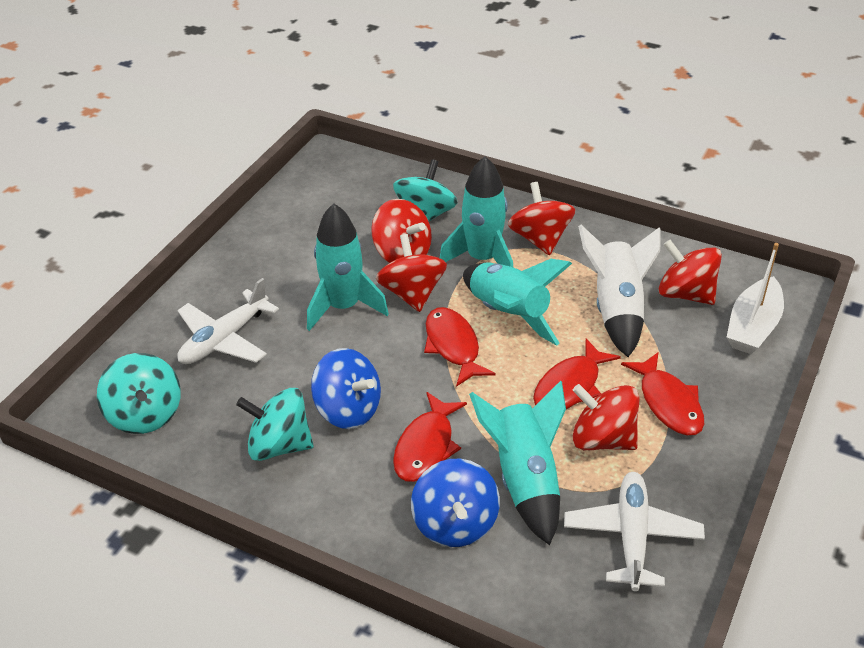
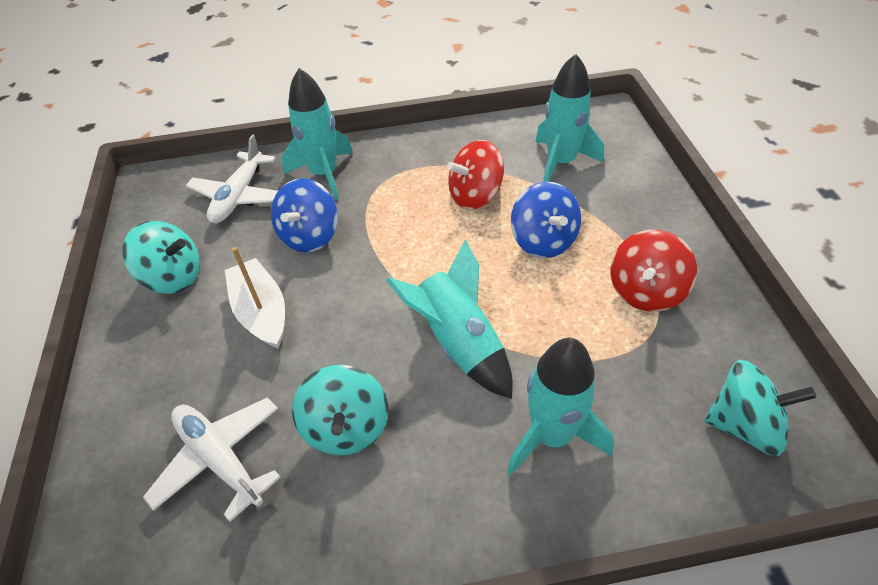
red fish: [393,392,467,482] [424,307,496,387] [533,339,621,409] [621,352,704,435] = 4 -> none = 0
red spinning top: [371,199,432,263] [376,234,447,312] [508,182,575,255] [573,384,640,450] [659,240,722,305] = 5 -> [447,140,504,210] [610,230,697,312] = 2
white rocket: [578,225,661,357] = 1 -> none = 0

